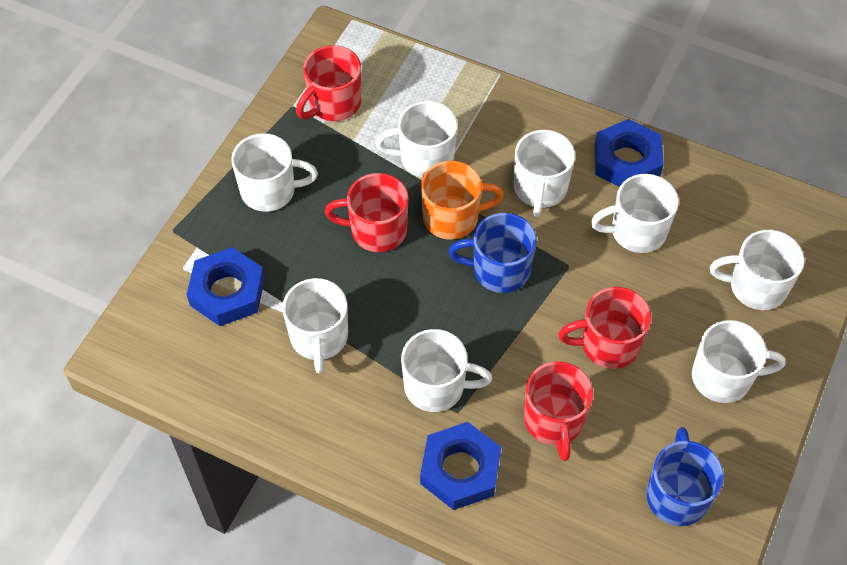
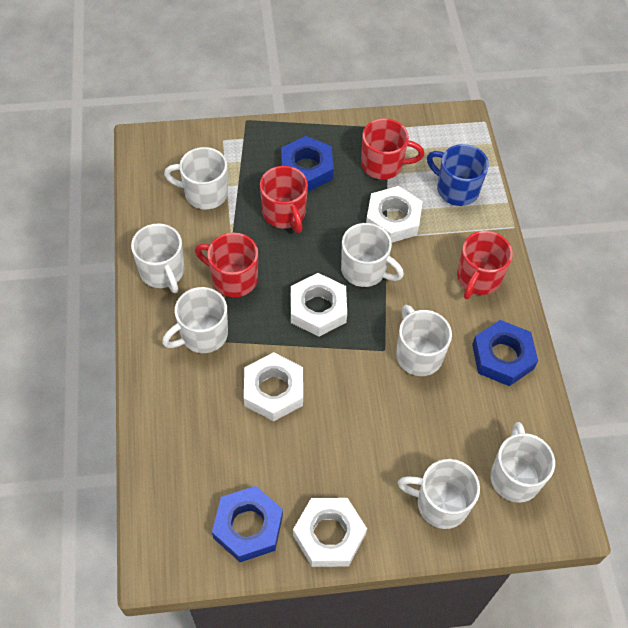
blue mug: [449,213,537,293] [646,427,724,526] = 2 -> [427,144,489,206] = 1
orange mug: [421,161,504,240] = 1 -> none = 0
white mug: [231,133,318,212] [282,278,348,374] [376,101,458,178] [401,329,492,412] [514,130,575,217] [591,174,679,253] [692,320,786,403] [710,230,804,310] = 8 -> [131,223,184,293] [162,287,228,353] [164,147,228,210] [341,223,404,287] [396,305,452,376] [398,459,480,529] [490,422,555,503] = 7
white nut: none = 0 -> [244,352,303,421] [291,273,347,337] [293,498,367,567] [366,186,423,243] = 4

